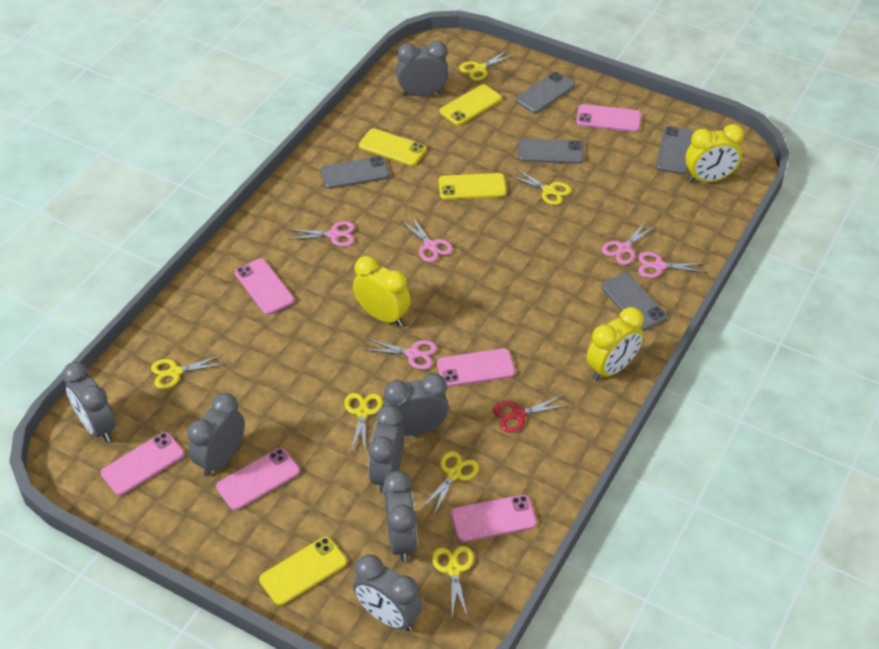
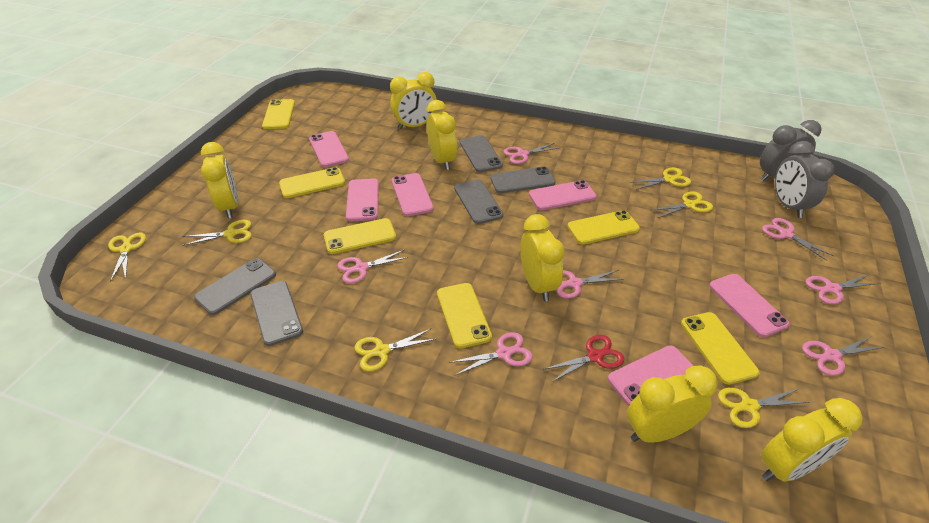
grey clock: [62,362,116,442] [187,393,245,476] [353,554,422,631] [368,405,404,493] [383,373,449,436] [384,471,417,562] [396,41,449,96] = 7 -> [760,120,822,182] [775,141,834,218] = 2
pink scissors: [288,221,355,247] [366,339,437,370] [402,216,453,262] [602,221,657,265] [638,252,706,278] = 5 -> [337,250,409,284] [449,332,532,375] [503,143,559,164] [557,270,624,299] [762,218,834,261] [802,337,884,376] [805,274,880,304] = 7
yellow clock: [353,256,411,326] [587,307,644,381] [685,124,744,183] = 3 -> [201,142,238,218] [390,72,437,130] [427,100,457,170] [520,214,565,301] [627,365,718,443] [761,398,863,482] = 6
yellow phone: [259,536,347,606] [359,128,427,166] [439,173,506,200] [440,84,502,125] = 4 -> [262,99,295,129] [279,167,345,198] [324,218,396,254] [437,283,492,348] [567,210,640,244] [681,312,759,385] = 6

